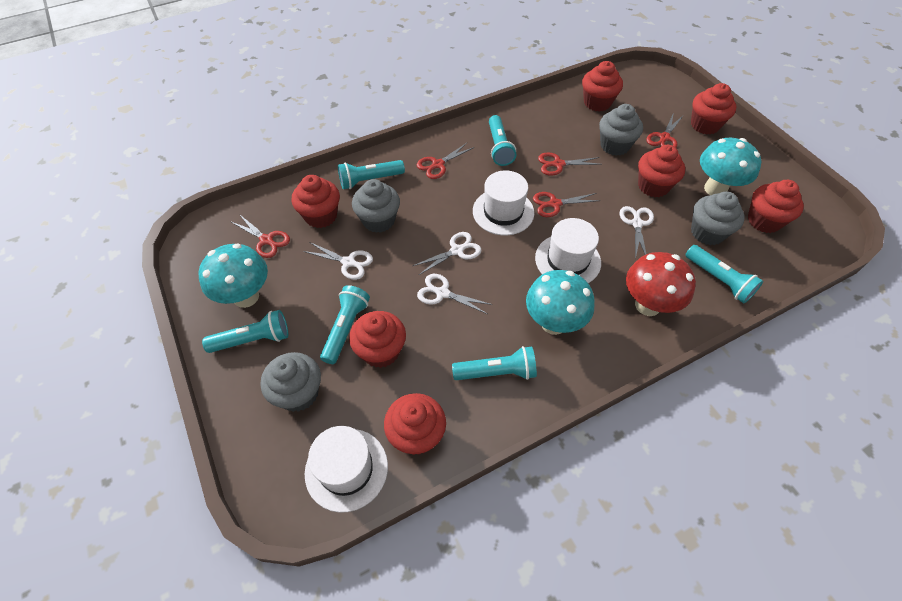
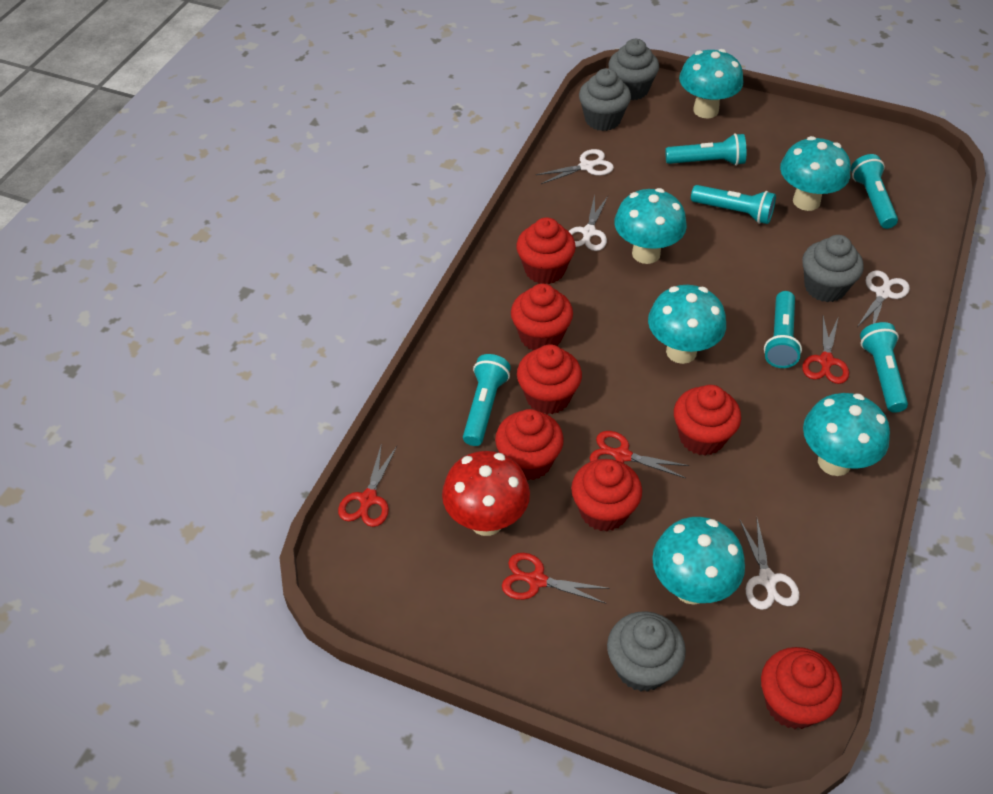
red scissors: [230,214,290,258] [417,143,474,179] [533,192,600,217] [538,152,602,176] [646,115,683,148] = 5 -> [338,443,397,527] [502,553,610,604] [590,431,689,478] [802,316,849,384] = 4
turquoise mushroom: [198,244,268,308] [526,270,594,335] [700,138,761,195] = 3 -> [614,188,687,264] [648,285,726,364] [652,517,745,605] [679,49,744,118] [780,136,851,211] [803,393,890,476] = 6
white hat: [305,426,388,513] [473,170,534,236] [535,218,601,283] = 3 -> none = 0

